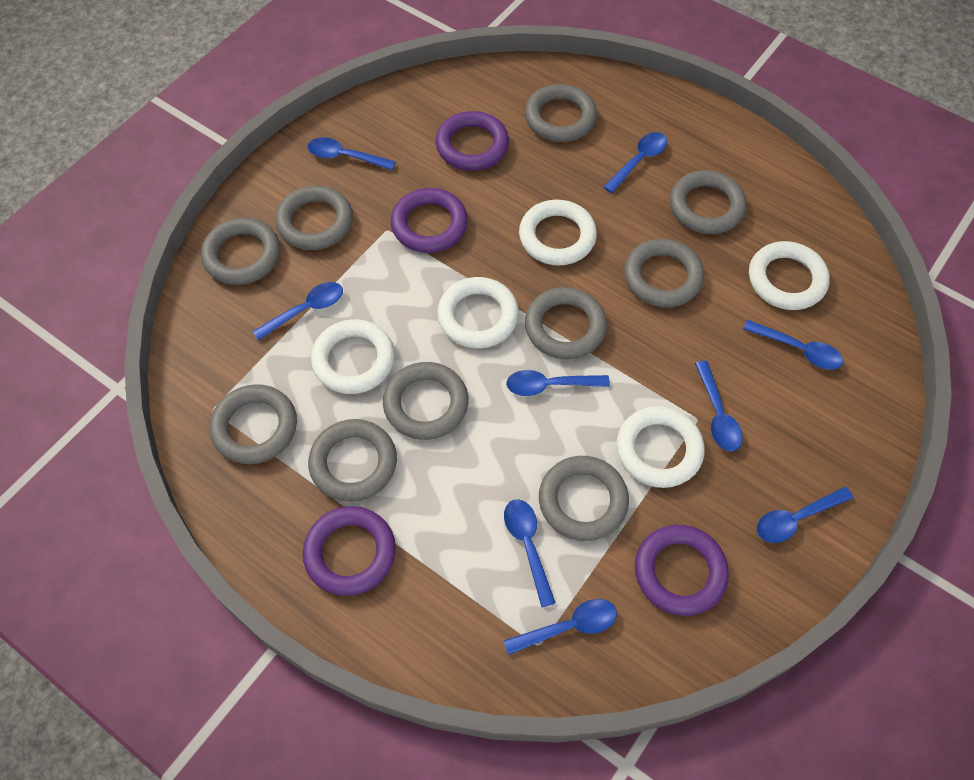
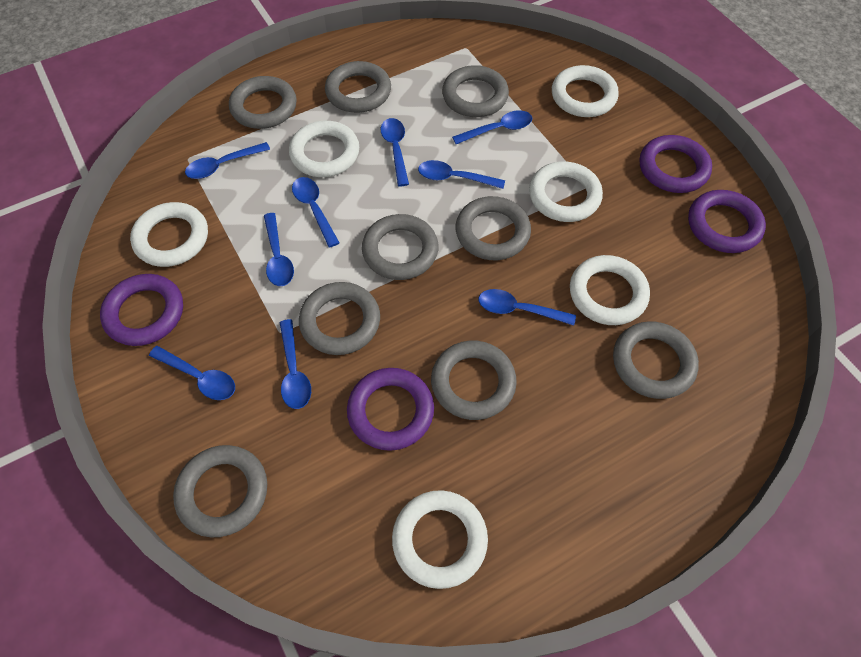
grey ring: [201,218,280,285] [210,384,297,464] [275,185,353,250] [308,419,397,502] [383,362,468,440] [525,84,597,142] [525,287,607,359] [539,456,629,541] [624,239,704,307] [670,170,747,234] = 10 -> [173,445,267,537] [229,76,297,129] [299,282,380,355] [325,61,391,113] [362,214,438,280] [431,341,517,420] [442,65,509,117] [456,196,531,260] [613,322,699,399] = 9
white ring: [311,319,395,394] [437,277,519,349] [519,200,597,266] [616,406,705,488] [749,241,830,310] = 5 -> [130,202,208,267] [289,121,359,177] [392,490,488,589] [529,161,603,222] [552,65,619,117] [570,255,650,325] = 6

